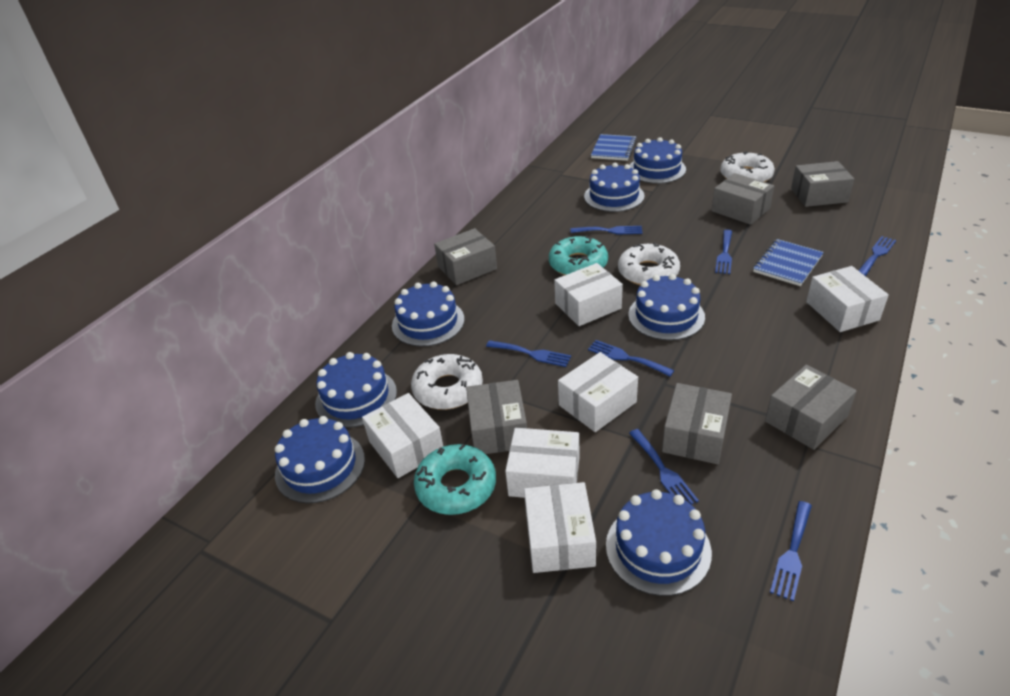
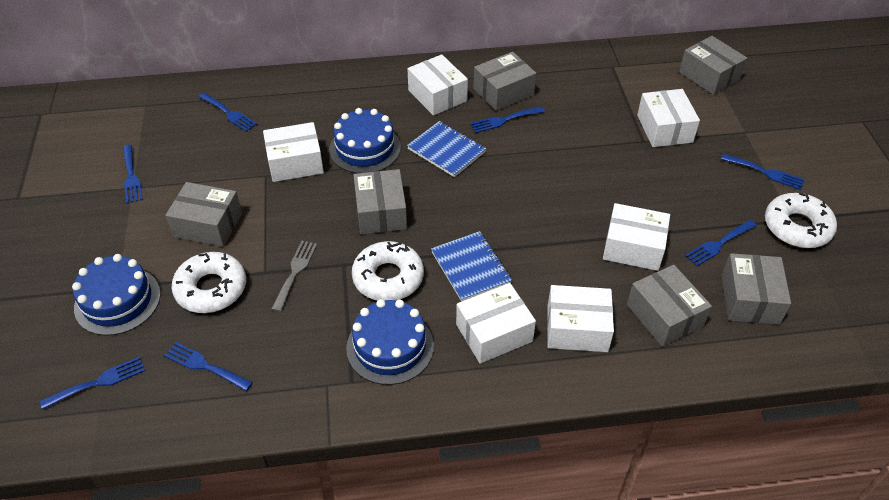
blue cake: [275,416,365,503] [315,352,397,428] [392,281,465,347] [584,163,644,212] [606,489,712,596] [628,274,705,341] [630,137,686,184] = 7 -> [72,254,161,336] [329,108,401,173] [346,299,434,385] = 3
grey fork: none = 0 -> [271,241,317,312] = 1
turquoise donut: [414,444,496,515] [549,236,608,275] = 2 -> none = 0

